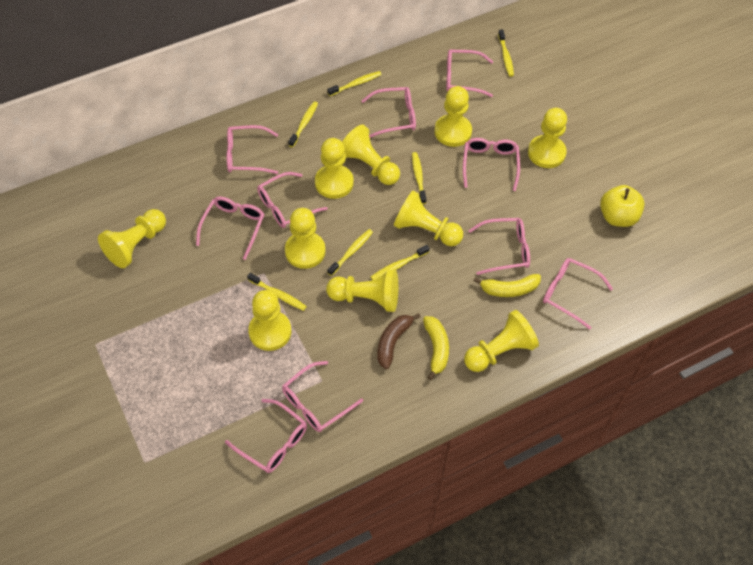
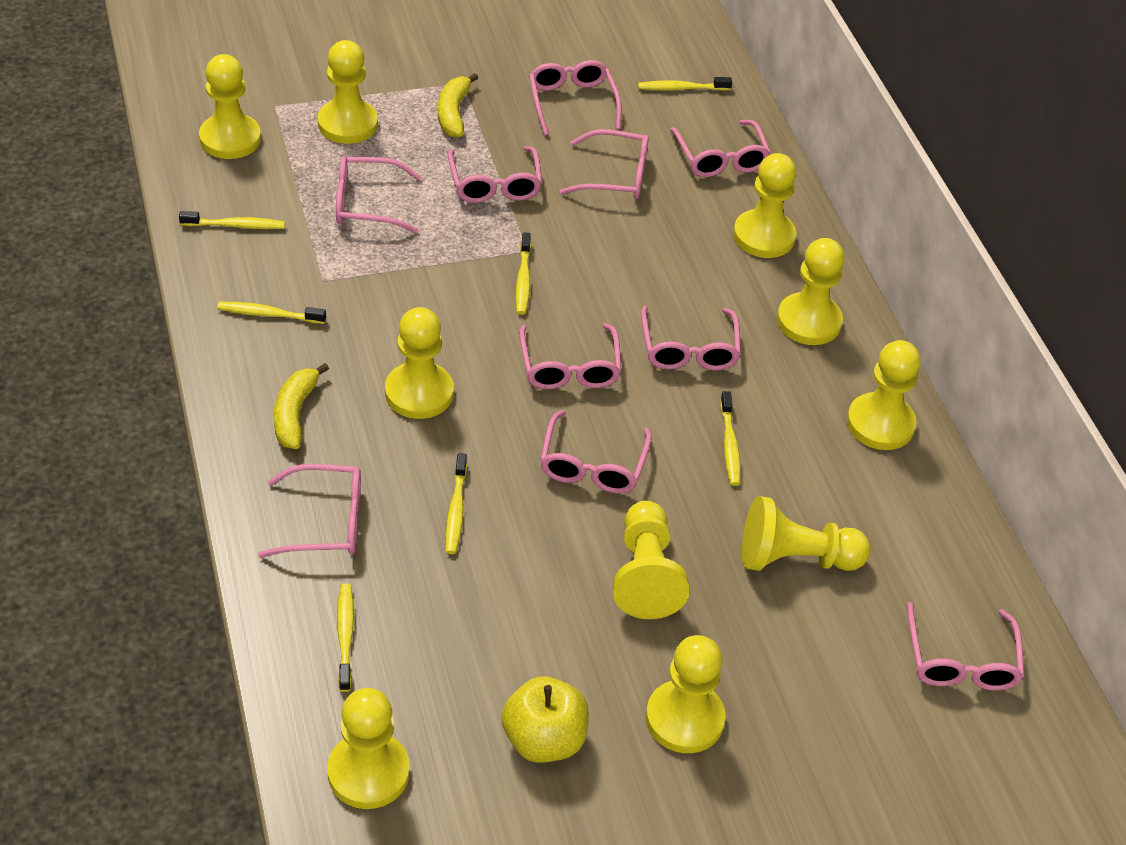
brown banana: [377,313,421,369] = 1 -> none = 0

